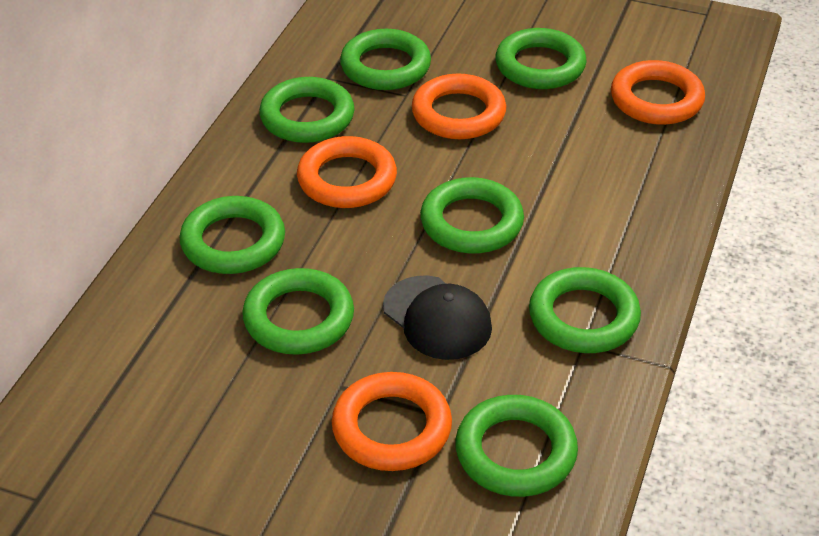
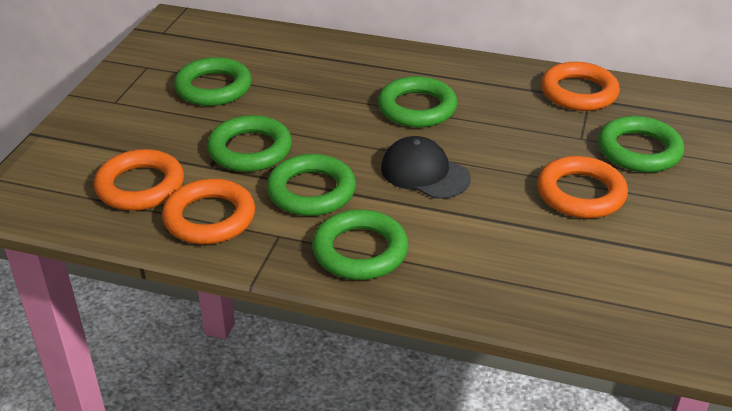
green ring: [179,196,285,274] [242,268,354,355] [259,77,355,143] [340,29,431,90] [420,177,524,254] [455,395,578,497] [495,28,587,89] [529,267,641,353] = 8 -> [174,57,252,106] [207,115,292,172] [267,154,356,216] [312,209,409,280] [378,76,457,128] [598,116,684,173] = 6

